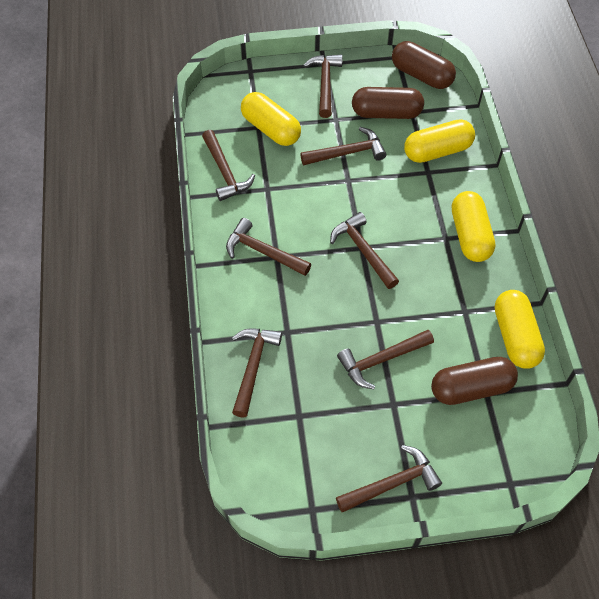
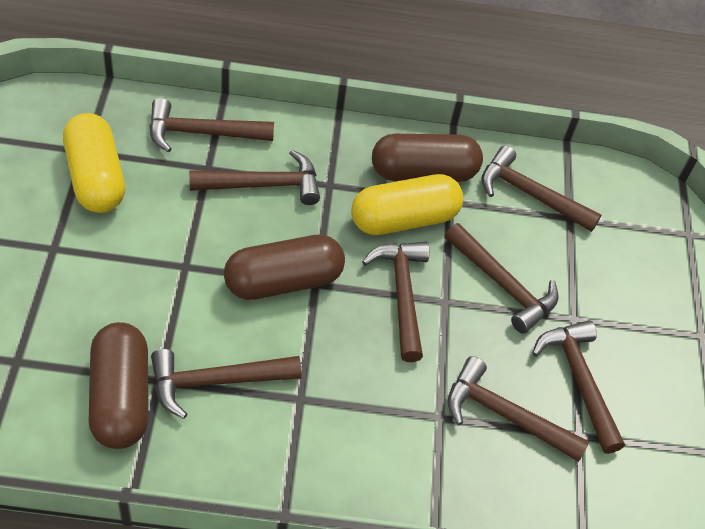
yellow capsule: [241,92,301,146] [404,119,475,163] [452,191,495,262] [495,290,545,369] = 4 -> [63,113,125,213] [351,174,463,235] = 2

